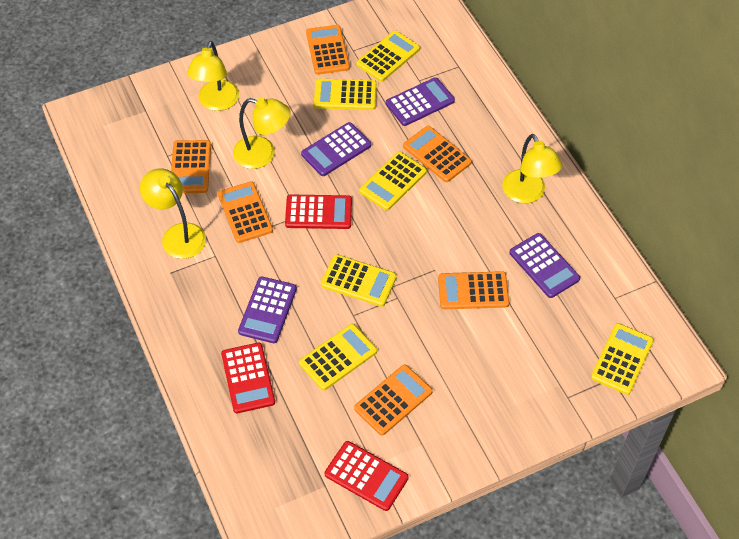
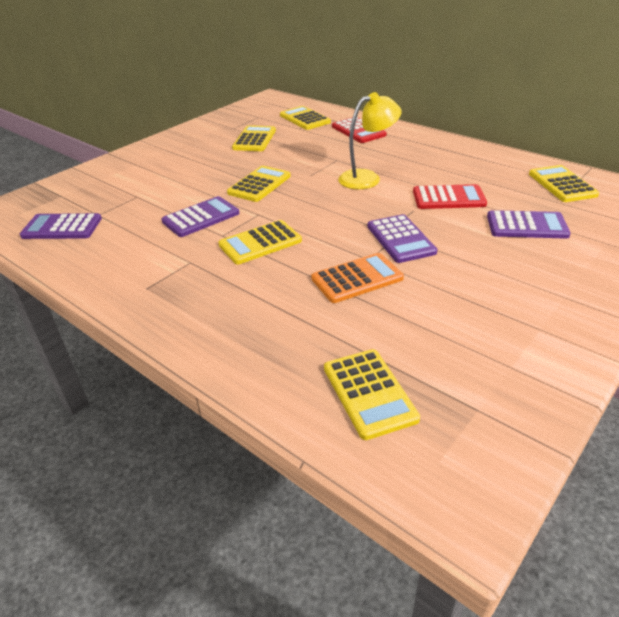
orange calculator: [171,140,211,193] [218,181,273,243] [306,25,350,75] [354,364,433,436] [403,126,472,182] [438,271,509,309] = 6 -> [311,253,404,303] = 1
red calculator: [221,343,275,413] [285,194,352,229] [325,441,409,511] = 3 -> [332,117,387,143] [413,184,487,209] = 2
yellow lamp: [140,168,206,259] [187,41,239,111] [233,97,291,169] [502,134,562,203] = 4 -> [338,92,402,189] = 1

